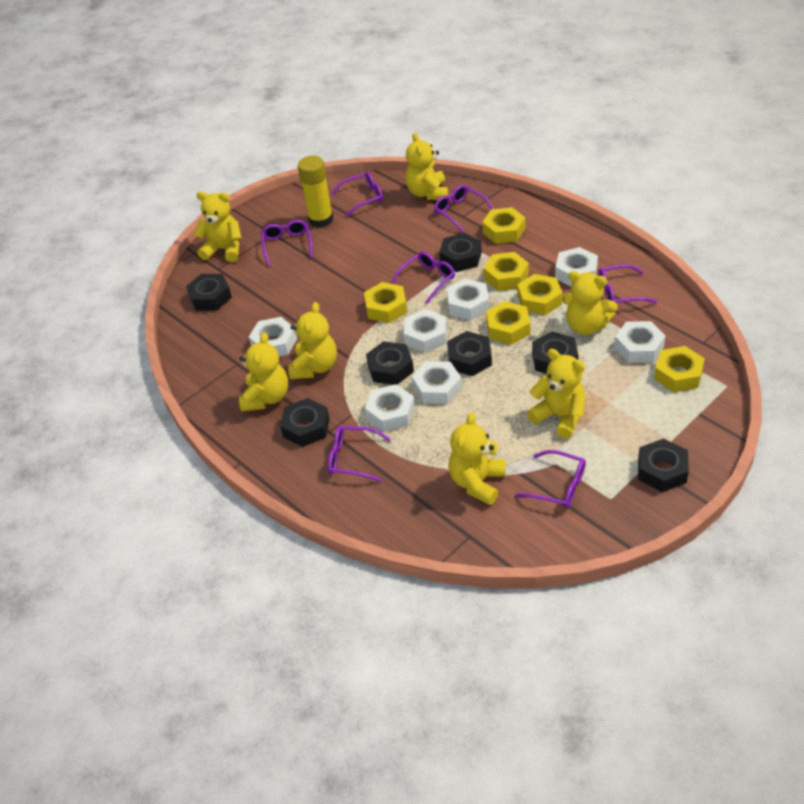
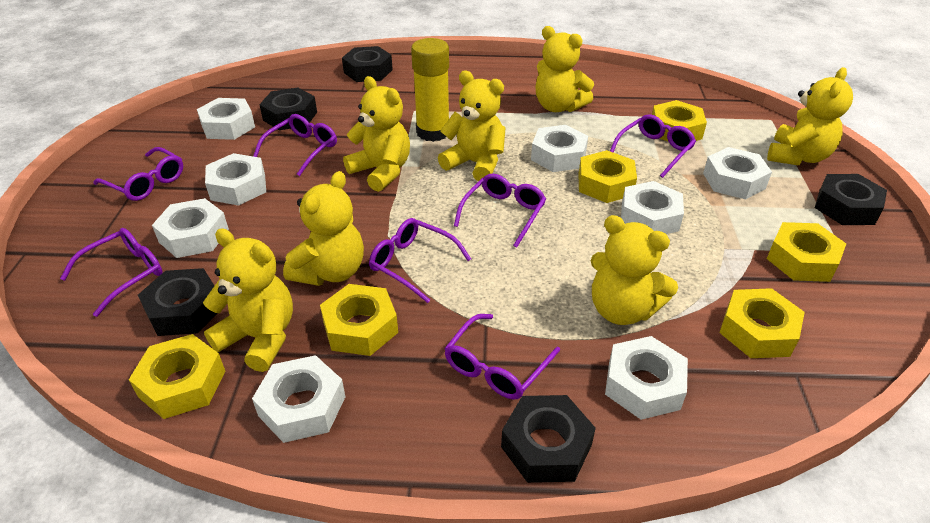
black nut: [186,274,232,310] [280,398,330,447] [366,341,414,385] [439,233,482,272] [447,331,492,376] [532,332,578,374] [638,438,689,492] = 7 -> [138,268,217,336] [259,88,317,130] [342,46,393,82] [501,395,596,483] [815,174,887,225] = 5
white nut: [249,317,297,357] [365,384,415,432] [404,309,447,353] [412,361,462,404] [447,279,489,320] [555,247,598,286] [614,321,665,363] = 7 -> [152,198,229,258] [197,98,255,140] [205,153,266,206] [252,355,345,443] [531,125,588,172] [605,336,688,420] [621,181,684,234] [703,147,772,199] = 8

